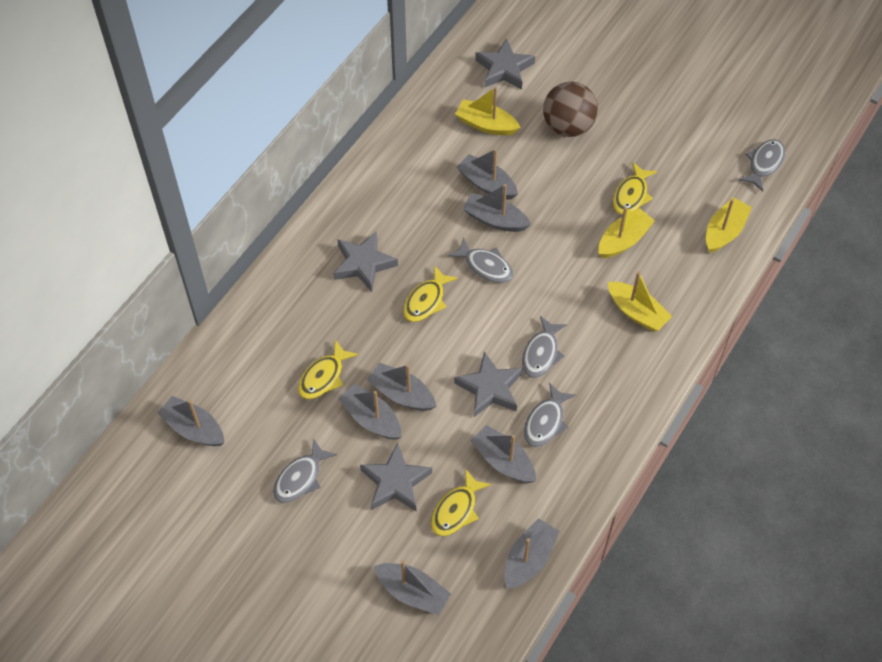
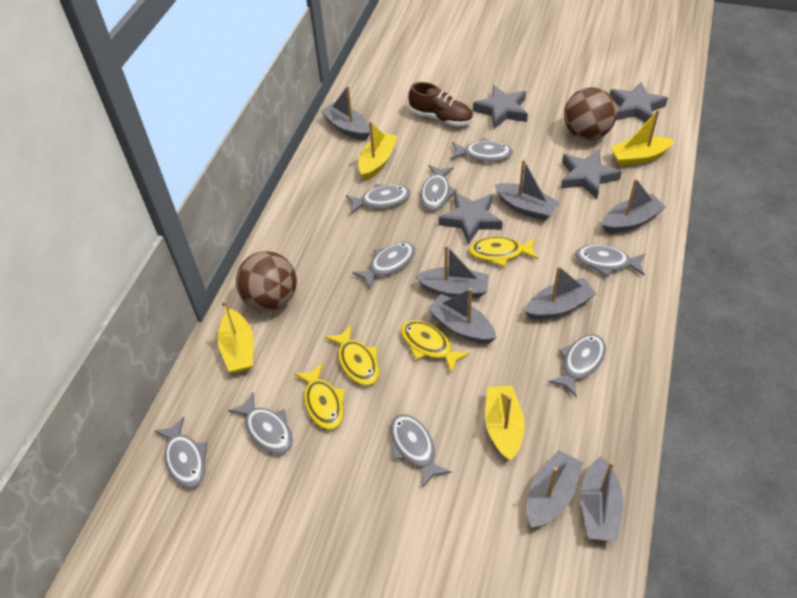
brown ball: [543,82,598,137] = 1 -> [236,251,297,311] [564,87,617,140] = 2
brown shoe: none = 0 -> [408,82,473,126] = 1
grey fish: [273,438,337,503] [448,237,514,283] [522,316,567,378] [524,382,576,447] [739,139,785,192] = 5 -> [154,417,207,488] [228,392,293,454] [346,184,411,214] [352,242,416,289] [390,414,451,488] [420,165,457,211] [451,138,513,162] [548,334,606,397] [575,245,646,277] = 9

